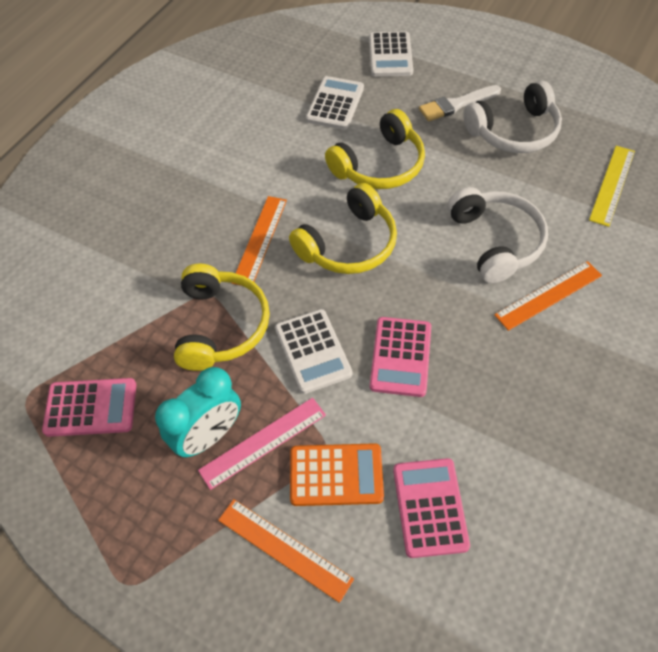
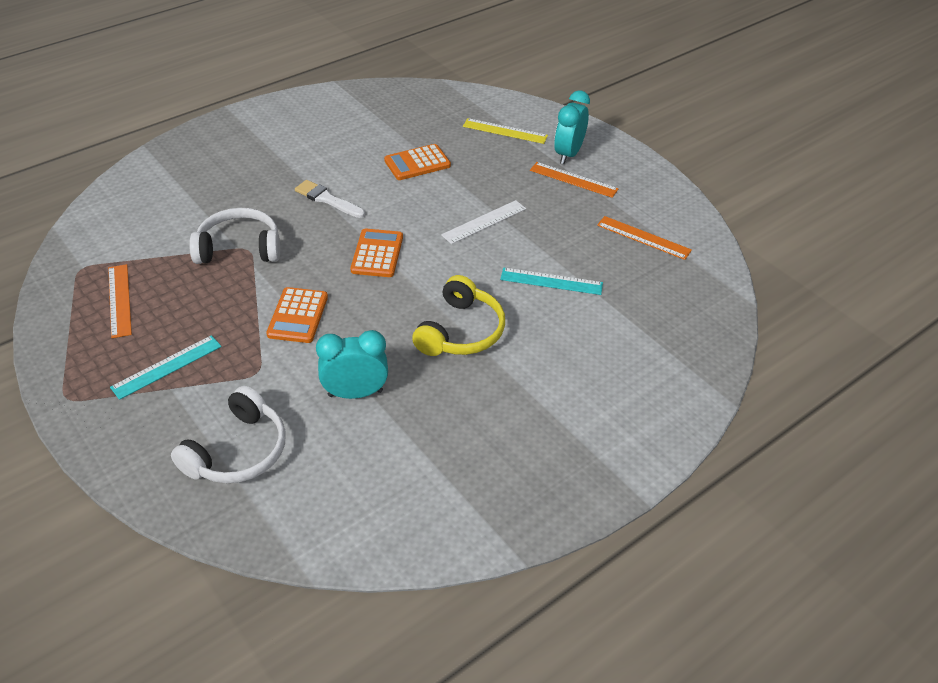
orange calculator: [290,443,384,506] = 1 -> [266,287,328,343] [350,228,403,277] [384,144,451,180] = 3
pink calculator: [42,378,136,437] [370,317,431,397] [393,458,470,558] = 3 -> none = 0
pink ruler: [198,398,326,490] = 1 -> none = 0
turquoise clock: [155,367,241,458] = 1 -> [316,330,388,399] [554,91,590,164] = 2
turquoise ruler: none = 0 -> [110,335,222,400] [500,268,603,295] = 2
white calculator: [275,309,352,394] [306,76,364,130] [369,31,413,77] = 3 -> none = 0
white ruler: none = 0 -> [441,200,526,244] = 1
yellow headphones: [174,263,270,371] [289,183,397,274] [325,109,425,189] = 3 -> [412,275,505,356] = 1

